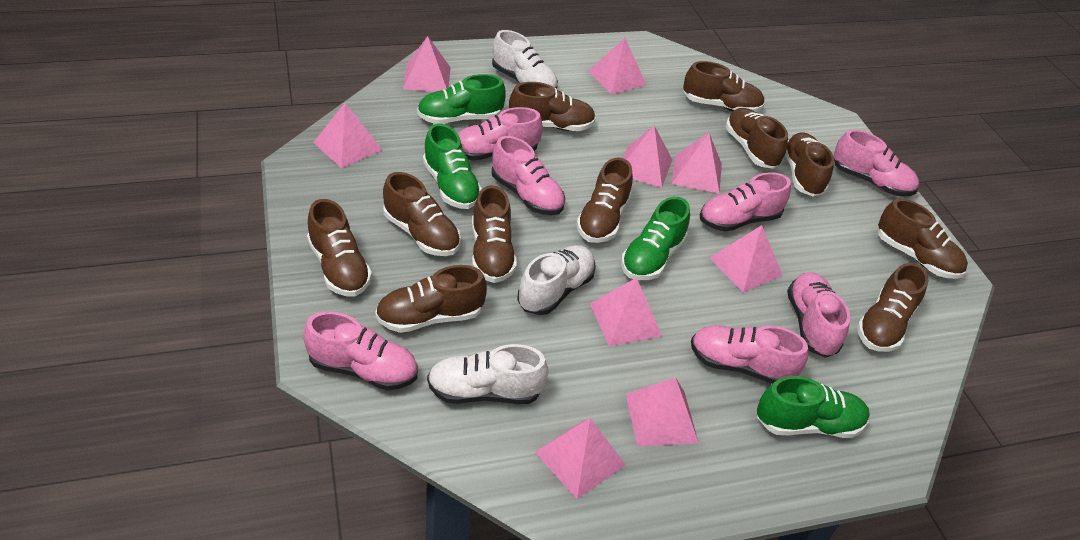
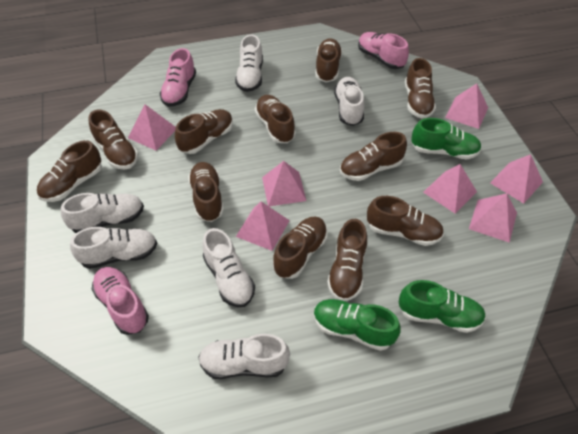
green shoe: [417,74,506,124] [423,124,482,209] [621,197,690,280] [757,376,869,438] = 4 -> [314,299,400,351] [399,280,486,333] [411,118,482,160] = 3
pink pyramid: [313,103,382,168] [403,36,451,92] [535,418,626,499] [588,38,646,94] [590,278,662,346] [623,125,672,188] [626,377,699,446] [672,133,722,193] [710,225,783,292] = 9 -> [128,104,176,150] [236,201,290,251] [262,161,306,206] [423,164,477,213] [445,84,488,129] [469,193,517,243] [490,154,543,204] = 7
pink shoe: [303,312,418,390] [458,107,543,160] [492,136,565,215] [691,325,808,384] [700,172,791,232] [787,272,850,358] [834,130,919,197] = 7 -> [92,267,149,335] [160,48,196,107] [358,32,409,69] = 3
white shoe: [427,344,548,404] [492,30,558,89] [517,245,596,315] = 3 -> [61,193,144,233] [70,227,157,269] [198,334,290,379] [202,228,255,307] [235,34,263,92] [334,77,364,126] = 6

